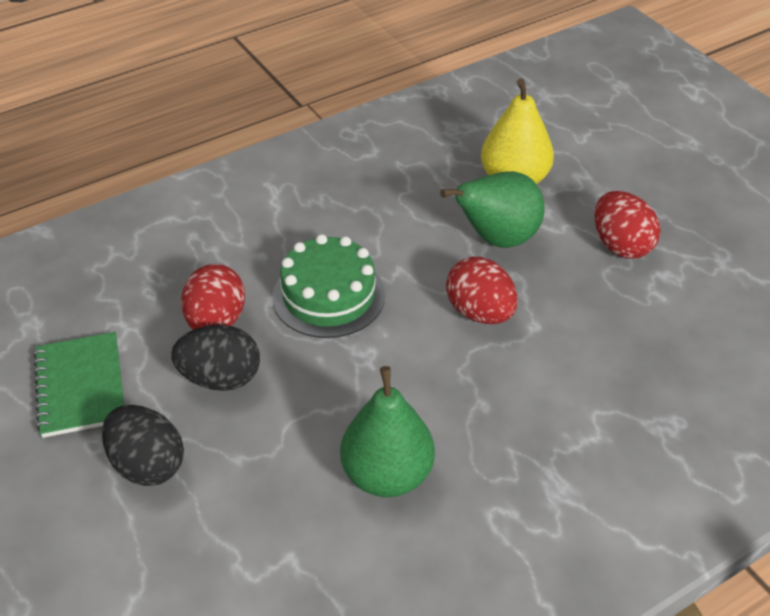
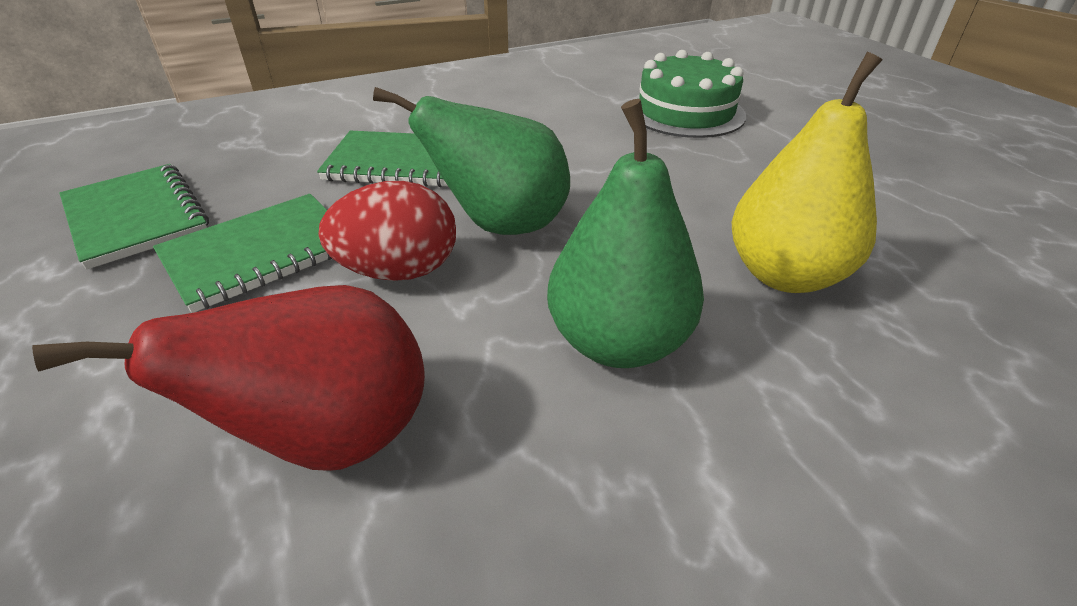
black egg: [102,405,184,486] [171,325,260,391] = 2 -> none = 0
green notebook: [34,332,124,438] = 1 -> [60,164,209,269] [153,194,332,313] [317,131,448,187] = 3
red egg: [181,264,245,330] [446,257,518,324] [595,191,660,259] = 3 -> [318,181,456,281] = 1
red pear: none = 0 -> [32,285,425,471] = 1

